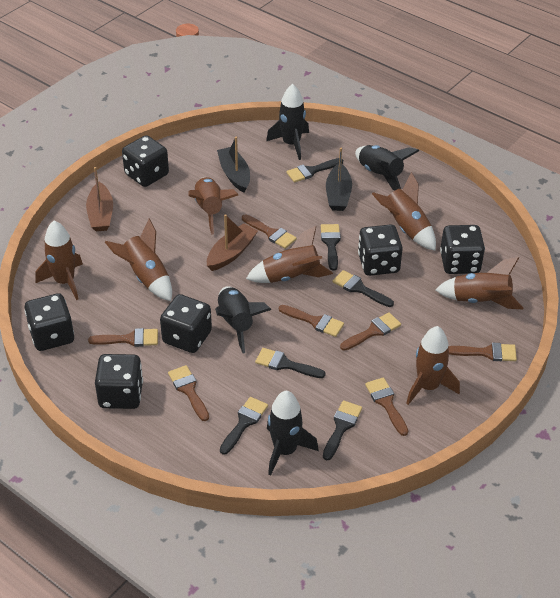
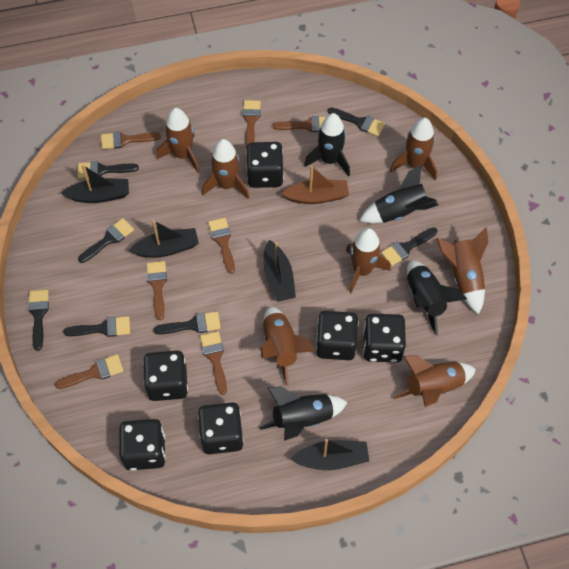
black boat: [217,137,250,193] [326,148,352,211] = 2 -> [61,165,129,203] [129,220,199,258] [263,240,296,302] [291,439,370,470] = 4
black brush: [220,397,268,455] [255,348,325,378] [286,158,343,182] [321,224,341,271] [323,400,362,460] [332,270,394,307] = 6 -> [28,290,49,351] [63,316,130,337] [78,161,139,179] [78,218,134,263] [154,312,221,334] [328,108,385,136] [381,227,437,266] = 7
brown boat: [86,167,113,231] [207,214,258,271] = 2 -> [281,166,349,204] = 1

